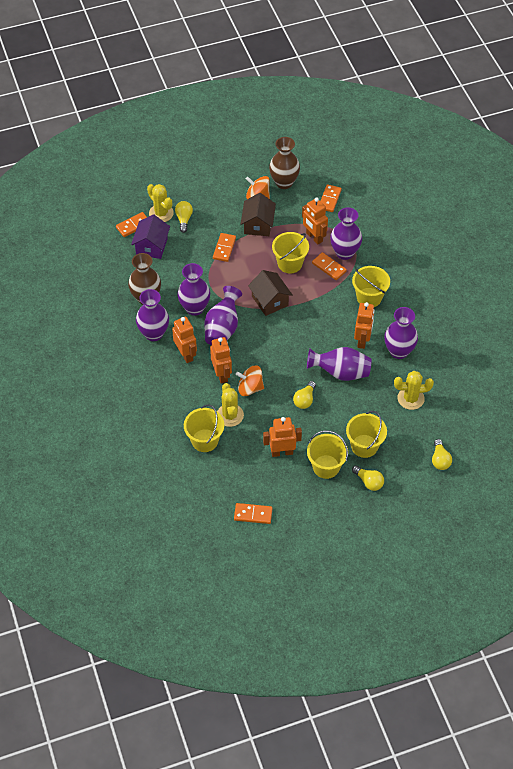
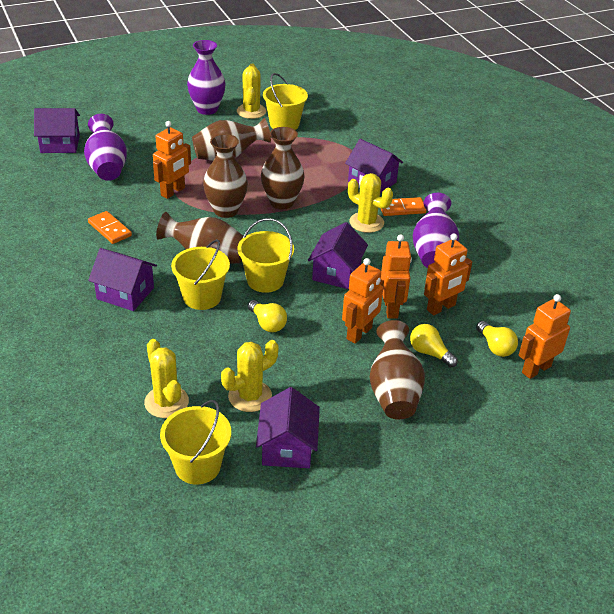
brown house: [241,193,276,236] [248,270,292,316] = 2 -> none = 0
brown vase: [128,253,161,305] [269,137,300,189] = 2 -> [156,212,243,264] [192,118,271,161] [203,134,248,218] [261,127,305,209] [369,320,425,419] = 5
orange domino: [116,212,147,237] [213,233,236,262] [234,503,272,524] [312,252,347,280] [321,184,342,212] = 5 -> [88,211,132,244] [381,197,426,216] = 2
orange spinning top: [236,365,264,396] [246,176,270,199] = 2 -> none = 0
purple house: [131,214,170,259] = 1 -> [34,108,80,153] [88,248,157,311] [256,387,320,468] [308,222,368,289] [345,139,403,193] = 5
purple vase: [136,289,169,341] [177,263,210,316] [205,286,242,346] [307,347,372,381] [330,207,362,260] [384,307,418,359] = 6 -> [84,114,127,181] [187,40,226,115] [413,193,459,268] = 3
yellow bucket: [184,404,224,452] [272,232,309,273] [307,430,348,479] [346,411,387,458] [352,266,390,307] = 5 -> [160,400,231,485] [171,239,230,310] [238,218,294,293] [263,73,308,130] = 4
yellow cactus: [147,184,174,222] [217,383,244,427] [394,371,434,410] = 3 -> [144,339,189,418] [221,340,279,412] [237,64,266,119] [348,173,393,233] = 4
yellow light bulb: [175,201,193,233] [293,381,316,409] [352,465,384,491] [432,439,452,470] = 4 -> [248,300,287,332] [410,324,458,368] [476,321,518,357] = 3

